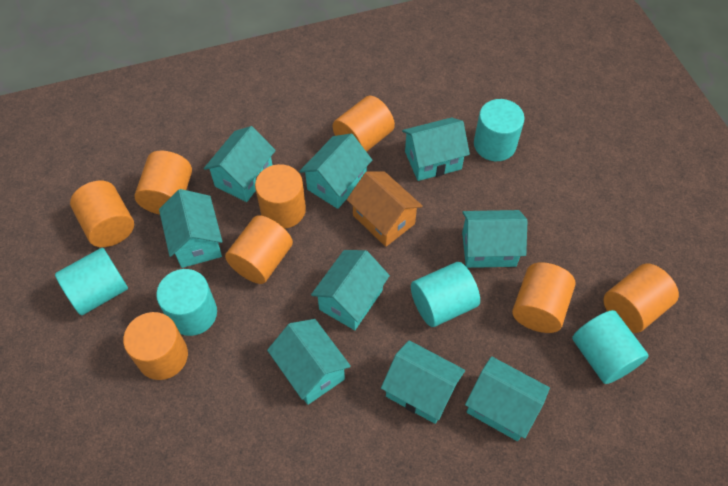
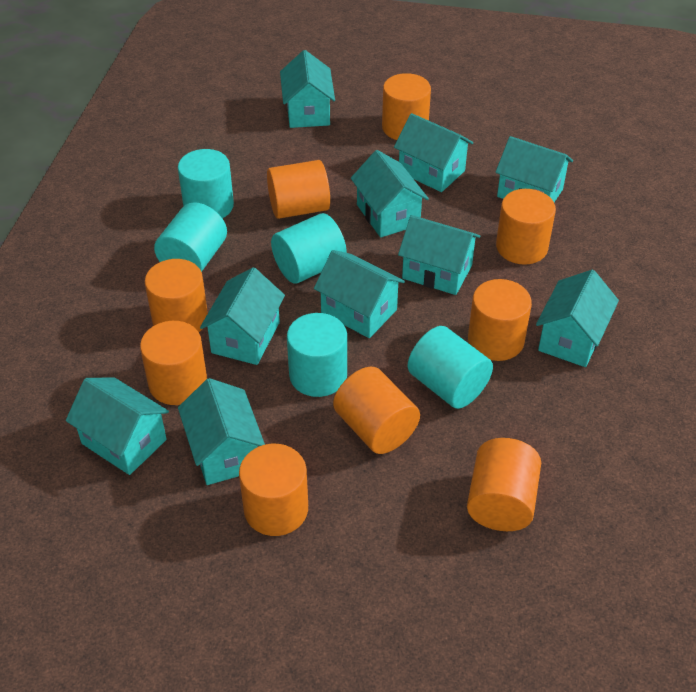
orange cylinder: [70,181,134,247] [123,312,188,380] [134,151,192,215] [225,215,293,284] [255,164,306,229] [333,96,395,152] [512,262,575,333] [603,263,679,333] = 8 -> [140,321,207,405] [145,259,208,332] [239,444,308,536] [267,160,330,219] [333,366,420,454] [382,73,431,140] [467,438,541,531] [468,279,532,361] [496,189,556,265] = 9
orange house: [347,171,423,247] = 1 -> none = 0
turquoise house: [159,189,223,268] [204,126,276,202] [267,319,351,405] [299,134,372,209] [311,250,390,330] [381,340,465,424] [402,117,470,181] [462,210,527,268] [465,356,550,441] = 9 -> [66,377,169,475] [178,378,265,485] [200,267,285,365] [280,50,335,128] [314,250,405,338] [351,150,429,238] [394,113,473,192] [398,215,481,295] [495,136,573,202] [536,270,619,367] = 10

